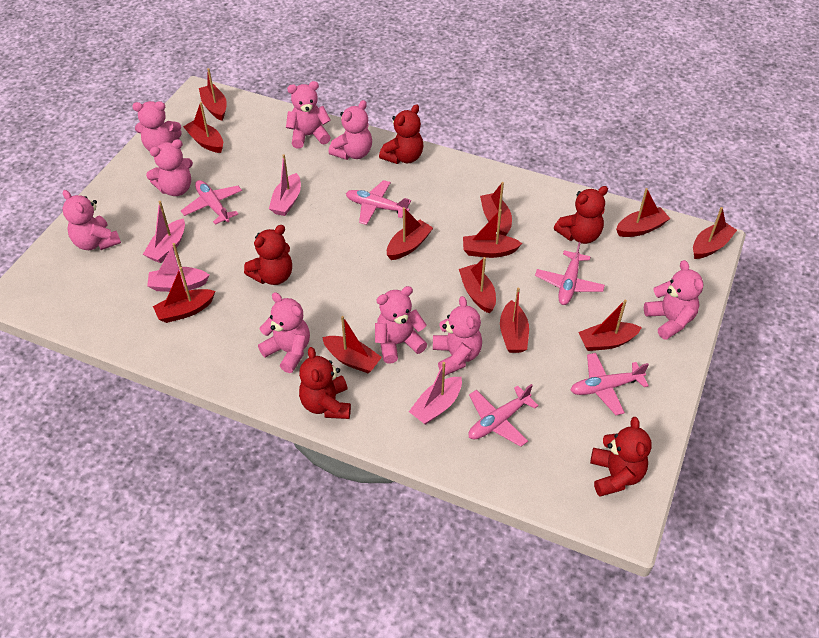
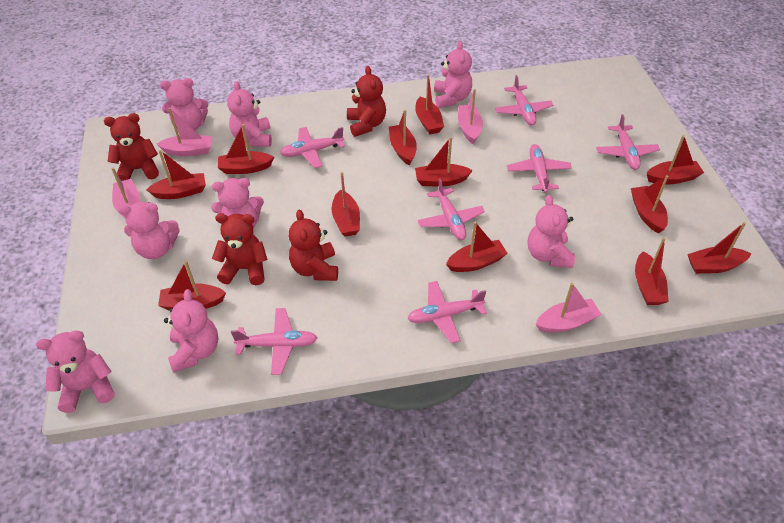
pink plane: [181,180,242,225] [346,180,411,225] [469,384,539,447] [535,242,605,305] [570,353,649,415] = 5 -> [231,308,317,375] [280,127,345,168] [407,281,487,343] [418,179,485,240] [495,75,554,125] [507,144,572,193] [596,114,660,170] = 7
pink teddy bear: [62,190,121,250] [132,101,182,151] [146,139,193,196] [258,292,310,373] [286,81,331,149] [329,100,372,160] [375,286,427,364] [433,296,482,376] [644,260,703,340] = 9 -> [36,330,115,413] [118,202,180,259] [160,78,208,131] [164,289,218,373] [211,178,264,229] [227,81,272,147] [434,41,472,108] [528,195,575,268] = 8
red teddy bear: [244,225,292,285] [299,347,351,419] [379,104,423,164] [554,186,608,244] [590,417,652,496] = 5 -> [104,113,159,181] [212,213,267,285] [289,209,338,281] [347,66,386,137] = 4

